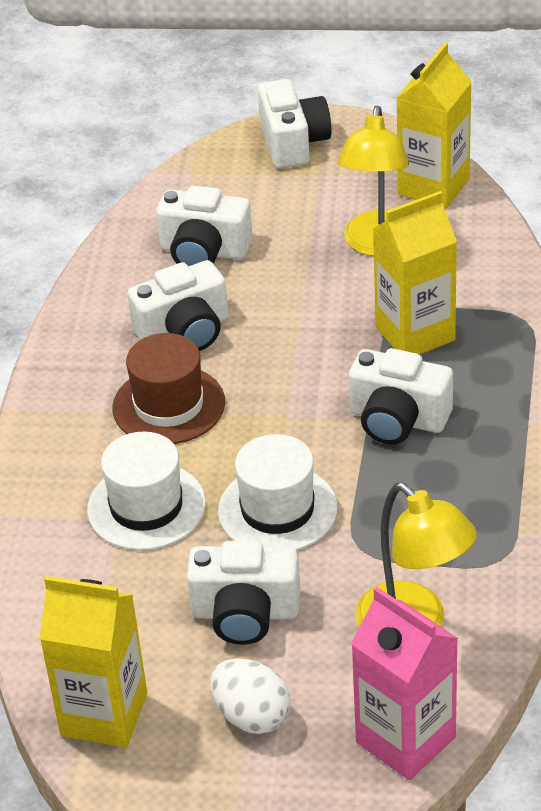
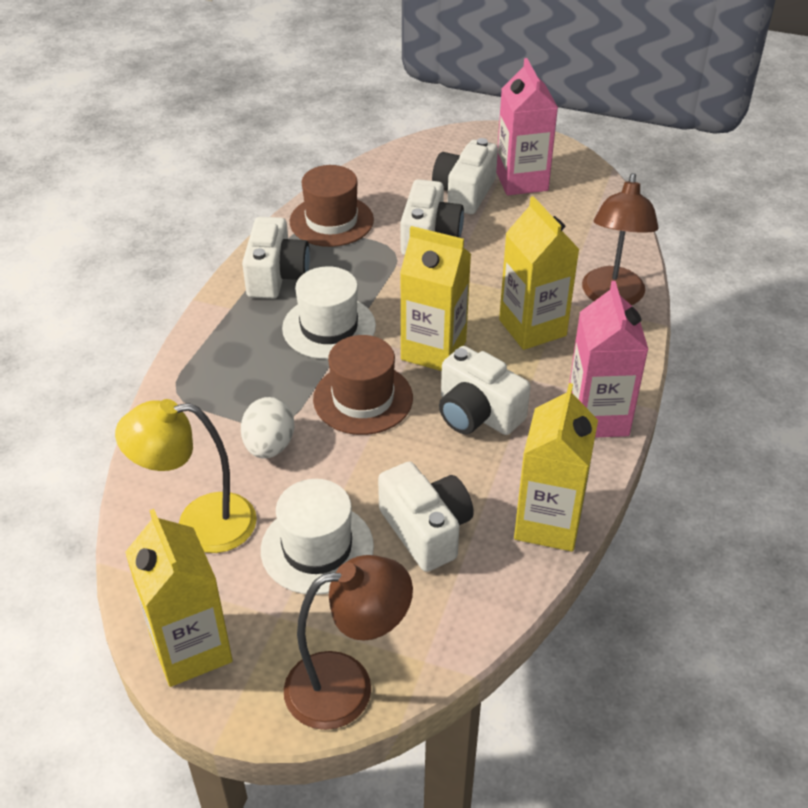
brown hat: [113,333,225,444] = 1 -> [289,165,374,247] [313,335,413,435] = 2
brown lamp: none = 0 -> [284,555,413,730] [582,173,659,305] = 2
pink carton: [351,587,458,780] = 1 -> [496,58,558,196] [569,281,649,438] = 2
yellow carton: [40,576,147,748] [373,191,457,354] [396,43,472,208] = 3 -> [125,509,233,687] [400,226,471,371] [499,196,580,350] [514,383,598,552] = 4
yellow lamp: [338,105,409,256] [355,483,477,627] = 2 -> [115,399,257,553] = 1

